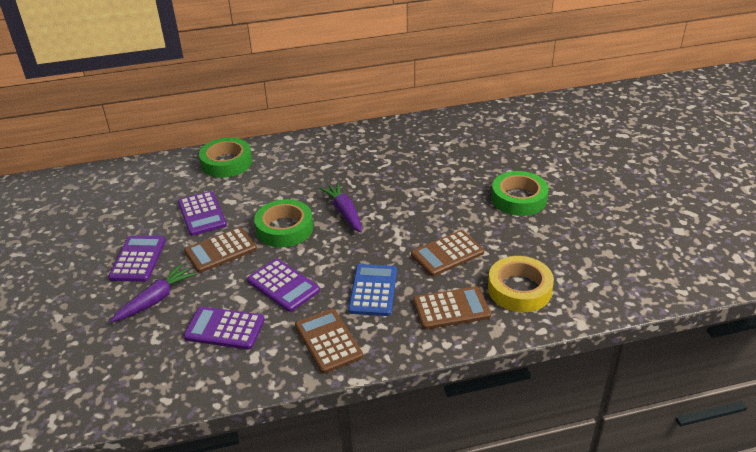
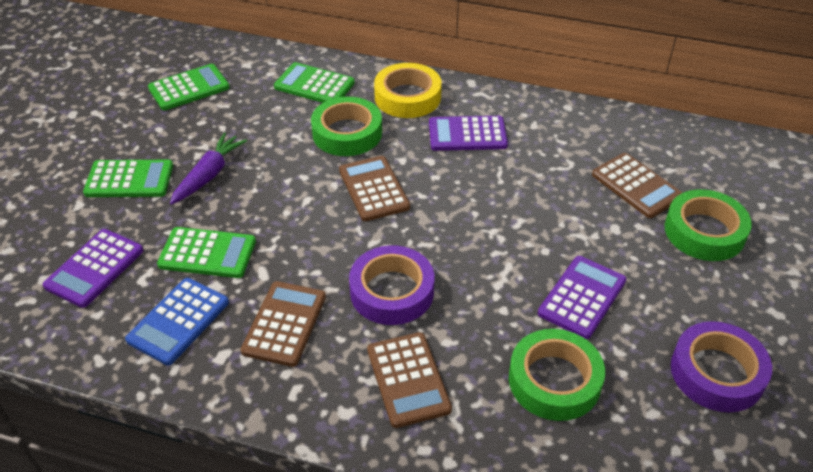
green calculator: none = 0 -> [83,160,173,197] [148,64,230,110] [157,227,256,278] [274,62,355,103] = 4
purple calculator: [108,236,166,282] [178,191,227,236] [183,306,265,350] [247,259,320,312] = 4 -> [43,229,143,308] [429,116,508,151] [538,256,626,339] = 3
purple carrot: [110,264,196,322] [319,182,362,232] = 2 -> [170,133,247,205] = 1
purple tape: none = 0 -> [349,245,434,325] [671,321,772,412] = 2

